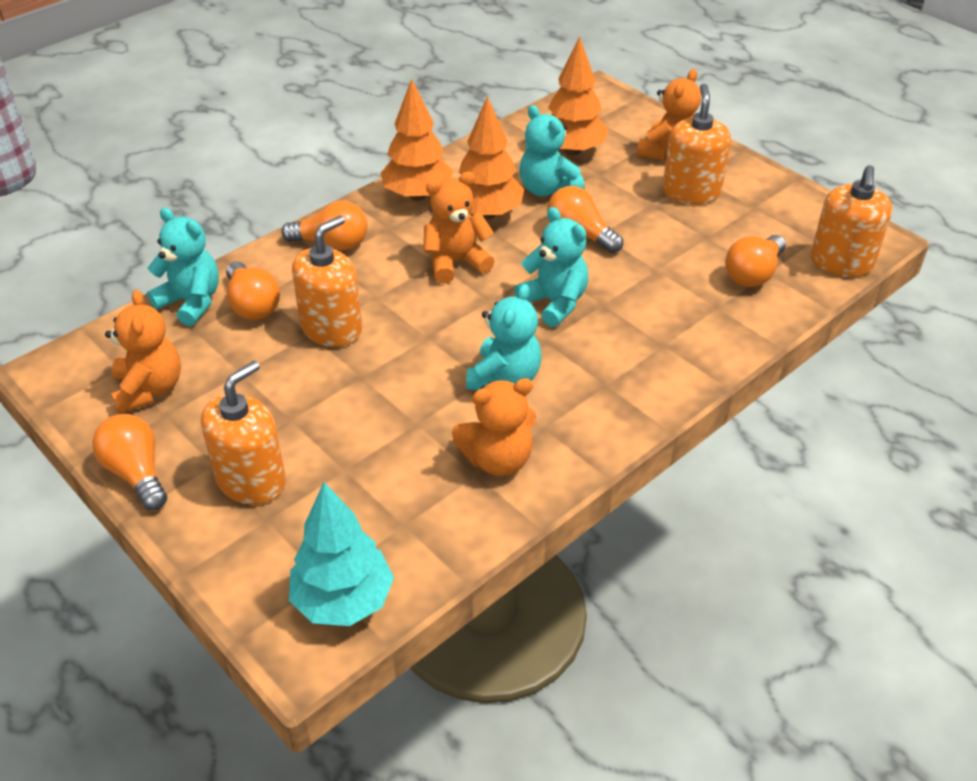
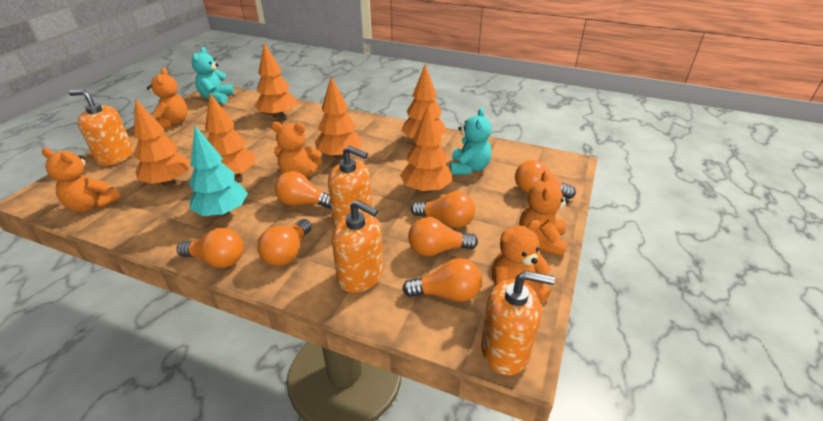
orange light bulb: [92,414,167,510] [226,261,280,320] [281,201,367,250] [547,186,623,253] [725,235,786,287] = 5 -> [177,228,244,268] [258,219,312,266] [275,171,331,209] [402,258,482,302] [408,217,478,256] [411,191,475,228] [515,160,576,199] = 7
orange teddy bear: [105,290,181,414] [424,172,495,284] [452,378,536,476] [637,69,701,160] = 4 -> [42,148,121,212] [147,68,188,129] [271,122,322,177] [492,220,551,303] [519,171,569,257] = 5
orange tree: [380,79,453,201] [459,96,524,219] [548,37,609,155] = 3 -> [134,98,191,186] [205,93,255,179] [255,43,297,118] [315,76,362,159] [400,105,452,193] [401,64,447,138] = 6
turquoise teddy bear: [147,208,219,326] [466,284,542,390] [514,207,588,327] [520,105,585,196] = 4 -> [192,47,234,104] [450,108,492,175] = 2

